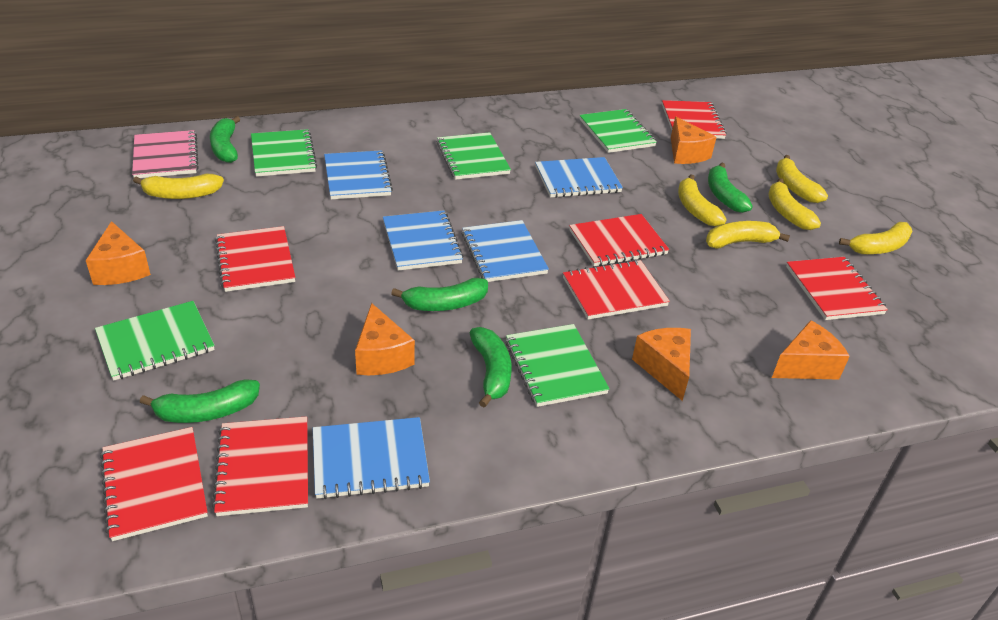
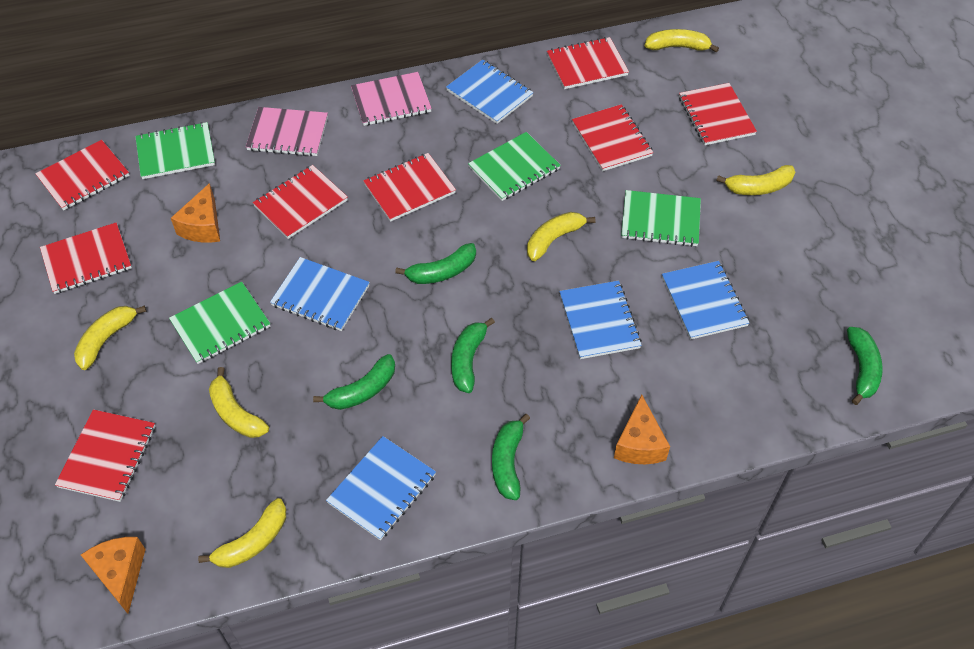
green notebook: [95,301,215,381] [251,129,317,177] [437,132,511,180] [505,324,610,407] [579,109,657,153] = 5 -> [135,122,215,179] [169,282,270,364] [468,132,561,201] [621,190,701,247] = 4
orange cheese: [86,221,151,285] [355,303,415,375] [632,328,691,401] [671,117,716,164] [772,320,850,380] = 5 -> [81,537,146,614] [171,183,220,243] [614,395,670,464] = 3
pink notebook: [132,130,199,178] = 1 -> [246,107,328,156] [351,72,432,126] = 2
red notebook: [100,427,208,541] [212,416,308,516] [215,226,295,292] [563,260,670,319] [569,214,669,266] [662,100,727,139] [786,257,888,320] = 7 -> [35,140,130,211] [40,222,132,294] [55,409,155,502] [253,165,348,239] [363,153,456,222] [547,37,629,89] [572,104,653,171] [679,83,757,145] = 8

